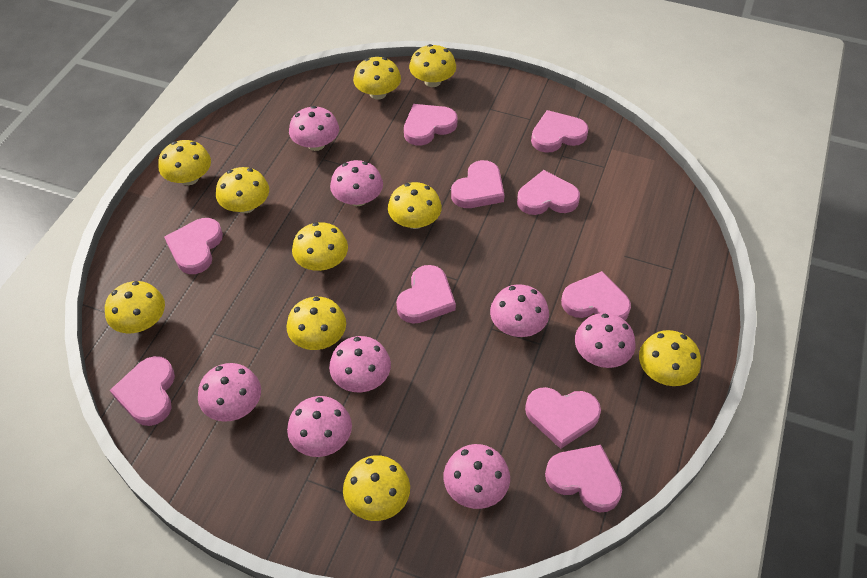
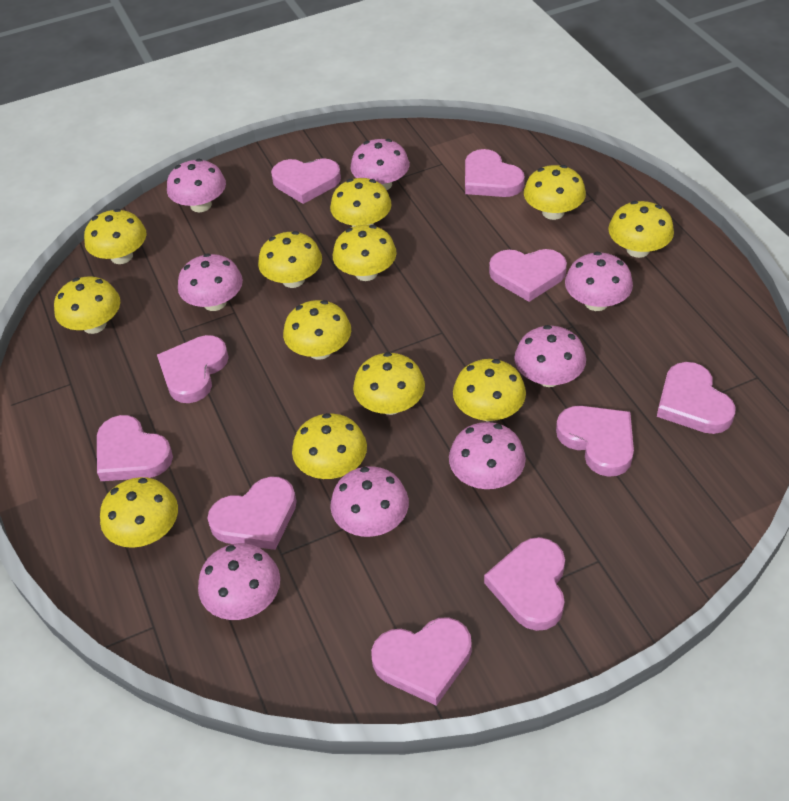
yellow mushroom: [105,281,165,333] [158,140,211,185] [216,167,269,213] [286,297,346,350] [292,222,348,271] [343,455,410,521] [353,57,401,100] [388,182,442,229] [409,44,456,87] [639,330,701,386] = 10 -> [54,276,120,334] [84,209,147,264] [100,477,178,548] [258,231,322,288] [283,300,351,360] [292,413,367,479] [330,178,392,227] [333,225,397,281] [353,352,425,415] [453,359,526,421] [524,165,586,220] [608,201,674,258] = 12

